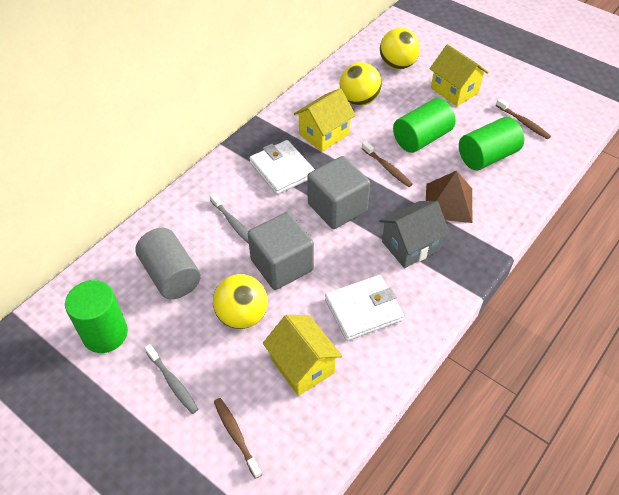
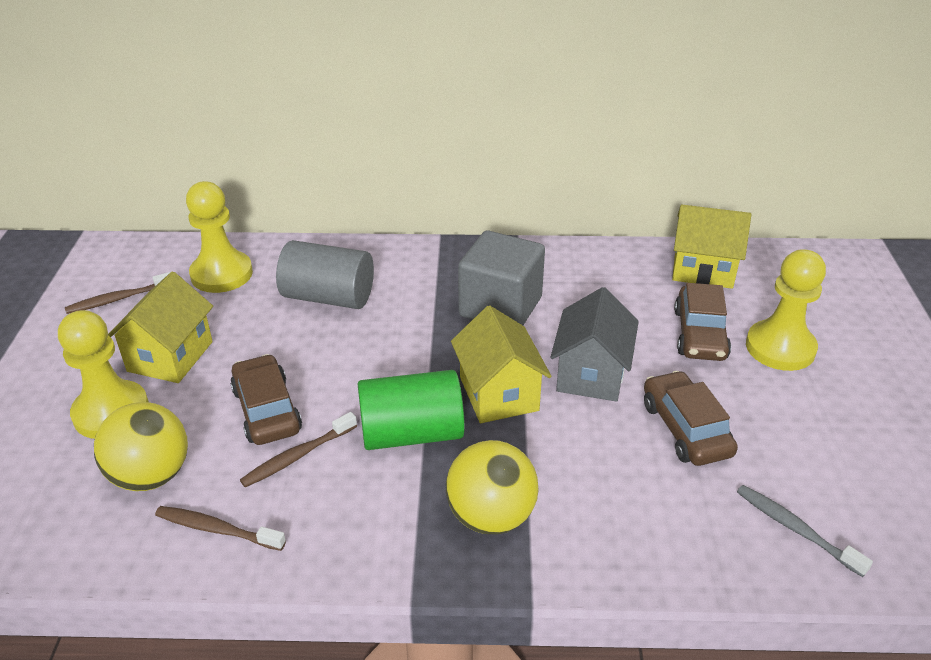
brown car: none = 0 -> [230,354,302,445] [644,371,738,466] [674,283,731,361] = 3
brown pyramid: [426,171,472,223] = 1 -> none = 0
green cylinder: [65,280,128,353] [393,98,456,153] [459,117,524,170] = 3 -> [358,370,465,450] = 1
grey cube: [248,212,314,290] [307,156,370,229] = 2 -> [458,231,545,325] = 1
grey toothbrush: [145,344,198,414] [210,193,249,244] = 2 -> [737,485,873,577] = 1
white wallet: [249,140,315,195] [325,275,404,341] = 2 -> none = 0
yellow ball: [213,274,268,329] [340,62,382,106] [380,28,420,69] = 3 -> [94,402,188,491] [446,440,539,535] = 2
yellow pawn: none = 0 -> [58,310,149,439] [186,181,253,293] [746,249,826,371] = 3

